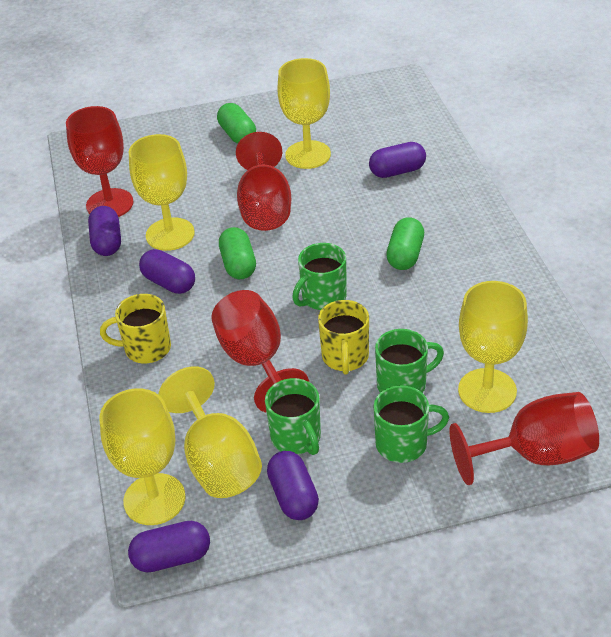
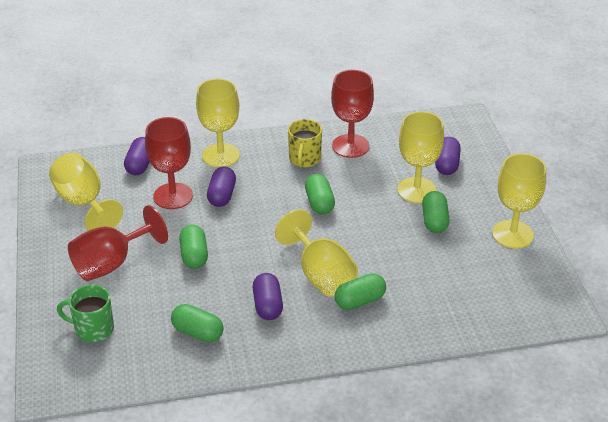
green capsule: [217,103,256,144] [219,227,256,279] [386,217,424,270] = 3 -> [171,304,223,343] [179,225,208,269] [305,174,335,214] [335,273,386,310] [422,191,450,233] = 5
green mug: [265,378,321,455] [292,243,347,310] [374,385,449,463] [375,329,444,393] = 4 -> [57,285,114,342] = 1
purple capsule: [88,206,121,256] [128,521,210,572] [139,249,195,294] [267,451,319,520] [369,142,426,178] = 5 -> [124,137,149,175] [207,166,236,207] [253,273,283,320] [435,137,461,175] = 4
red goblet: [66,106,133,217] [211,290,309,413] [236,132,291,231] [450,392,599,485] = 4 -> [68,205,168,281] [145,117,193,209] [331,70,374,158] = 3
yellow mug: [100,294,171,363] [318,300,369,374] = 2 -> [288,119,322,168] = 1

